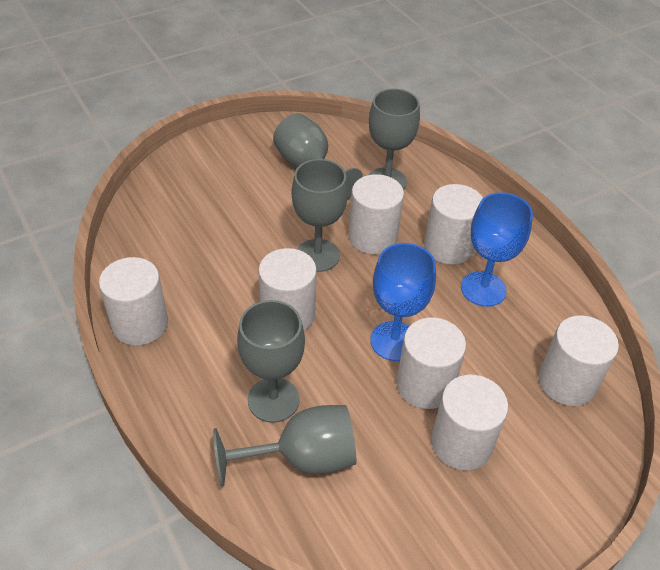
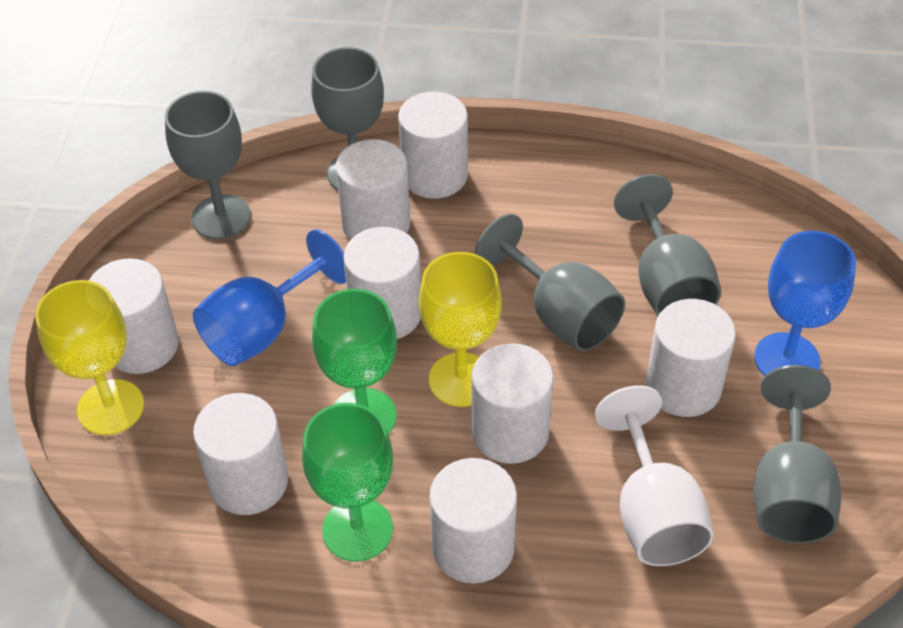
green goblet: none = 0 -> [302,403,393,561] [312,289,397,434] = 2
white cylinder: [99,257,168,346] [258,248,317,330] [349,174,404,254] [396,317,466,409] [424,184,483,265] [431,375,508,470] [539,315,619,406] = 7 -> [89,258,179,374] [193,393,288,515] [336,139,410,240] [343,227,421,339] [398,92,468,199] [429,458,517,584] [471,343,553,464] [646,299,736,417] = 8
white goblet: none = 0 -> [595,385,714,566] = 1
yellow goblet: none = 0 -> [35,280,144,435] [419,252,502,407] = 2

